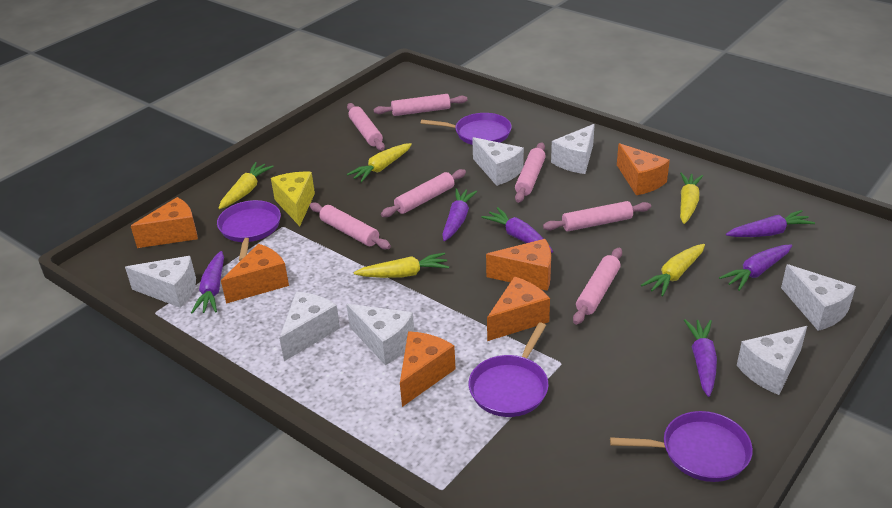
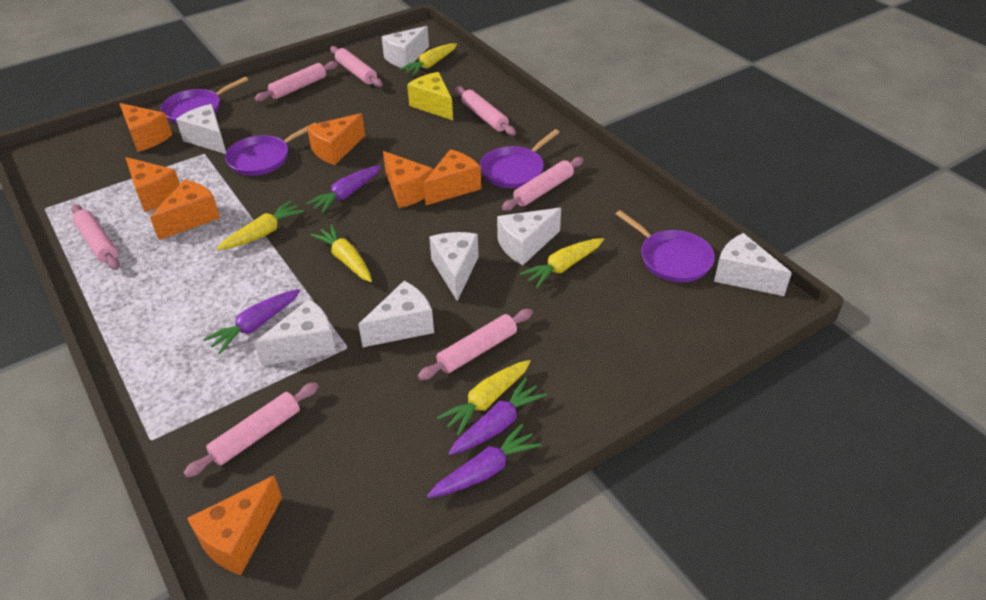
orange cheese: [131,197,198,248] [221,244,289,304] [400,331,456,407] [486,239,551,291] [487,276,550,341] [617,143,670,195] = 6 -> [119,103,172,152] [125,157,180,212] [150,179,220,240] [187,476,282,575] [307,113,365,165] [383,151,433,208] [424,149,481,205] = 7
purple carrot: [191,251,224,314] [442,188,477,241] [481,207,553,253] [684,319,717,397] [719,244,792,291] [726,210,815,237] = 6 -> [203,289,300,354] [306,165,381,214] [427,424,541,498] [448,378,547,455] = 4

